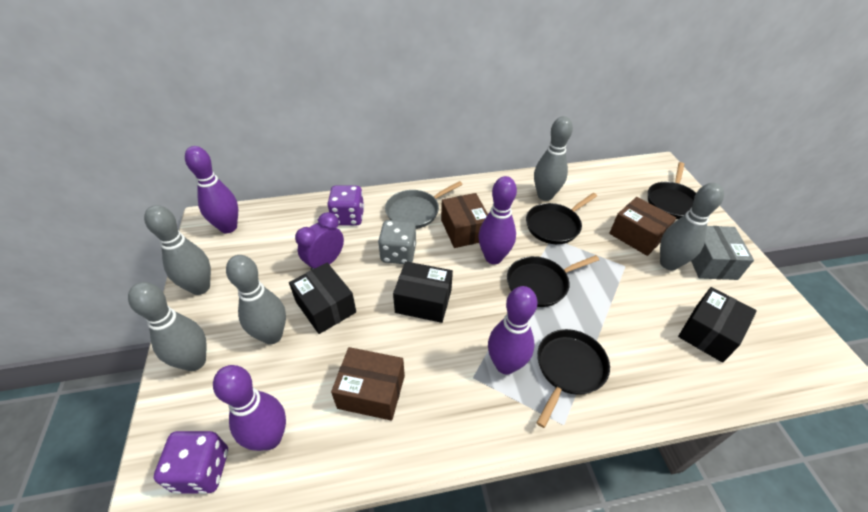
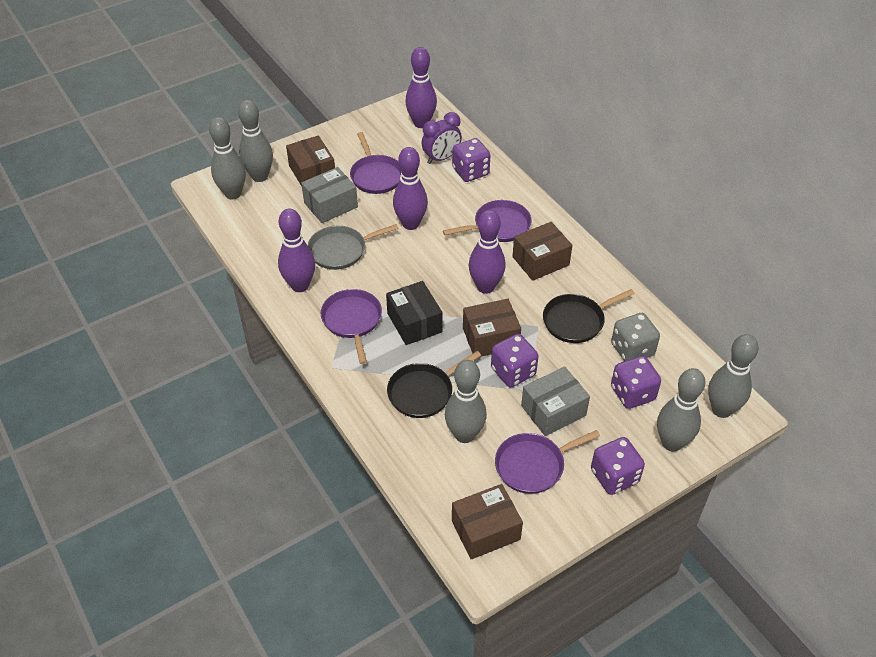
black box: [289,263,356,334] [393,261,453,323] [678,287,757,363] = 3 -> [386,281,443,345] = 1
black pan: [507,255,599,307] [526,193,597,244] [537,329,610,428] [648,162,696,219] = 4 -> [387,351,481,418] [543,289,634,343] = 2
brown box: [331,347,405,421] [441,193,488,248] [609,197,676,256] = 3 -> [286,135,335,186] [452,484,523,559] [463,299,521,357] [512,222,572,281] = 4
grey box: [691,226,754,280] = 1 -> [301,167,358,223] [521,366,590,436] = 2
purple dice: [154,431,228,494] [327,185,364,226] = 2 -> [452,138,490,182] [491,334,539,387] [591,437,645,495] [611,356,661,409] = 4
purple pan: none = 0 -> [321,289,382,364] [350,132,402,194] [443,200,531,242] [495,430,600,494] = 4

